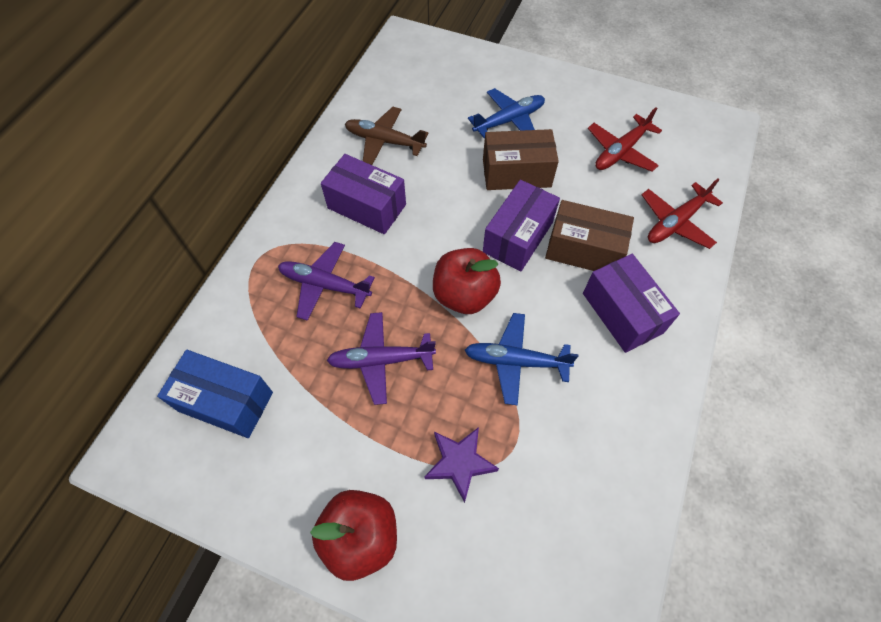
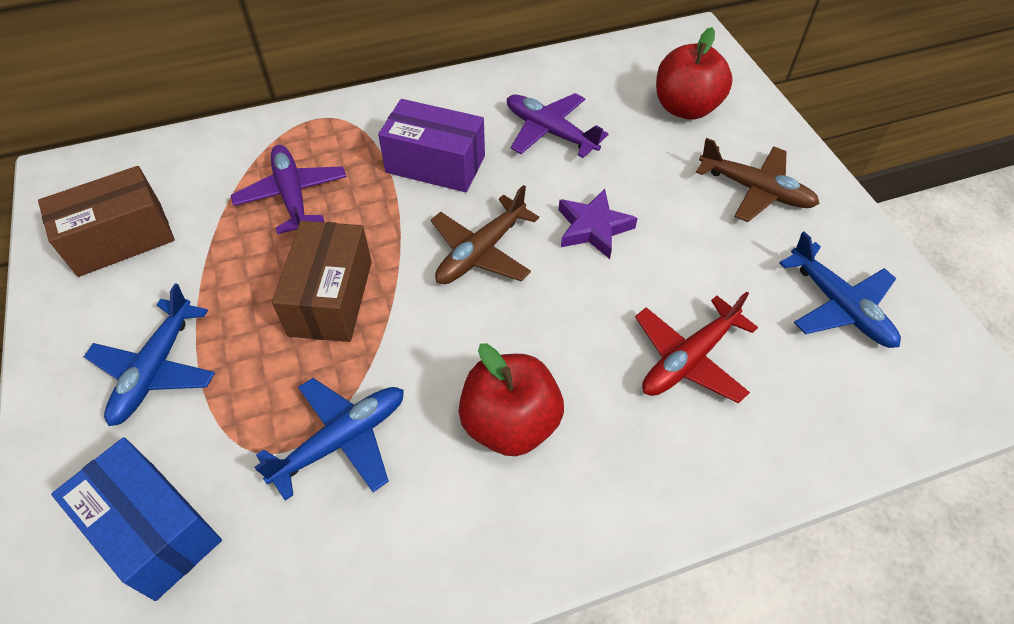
blue plane: [465,313,578,406] [468,88,545,139] = 2 -> [84,283,215,426] [255,378,404,501] [779,231,901,348] = 3
brown plane: [345,107,428,165] = 1 -> [431,185,539,284] [696,138,820,222] = 2
purple box: [321,154,406,234] [483,180,560,271] [583,254,680,353] = 3 -> [378,99,485,192] = 1
red plane: [588,107,662,172] [642,179,723,249] = 2 -> [635,291,758,404] = 1

